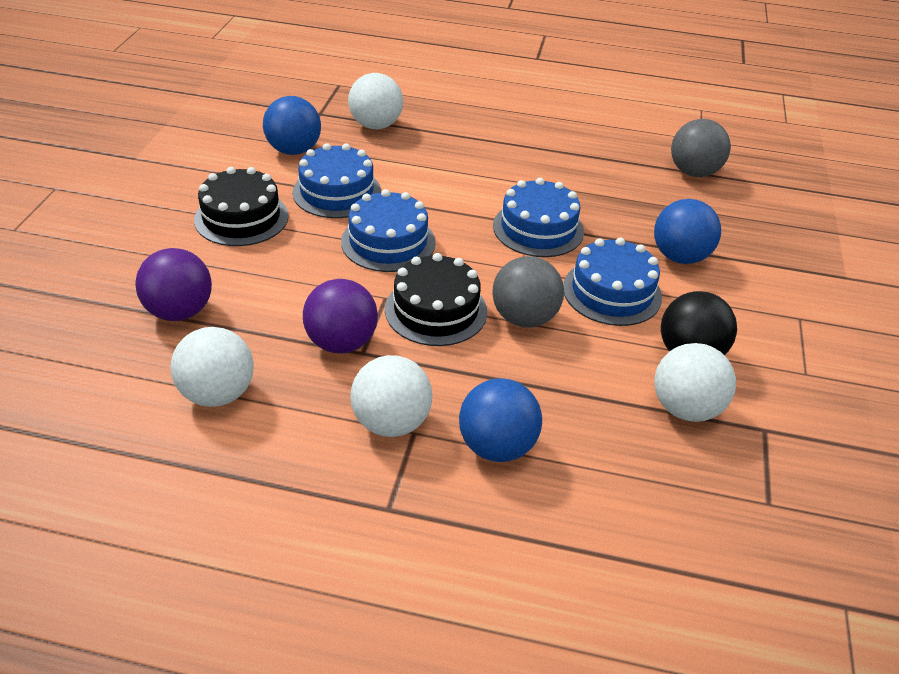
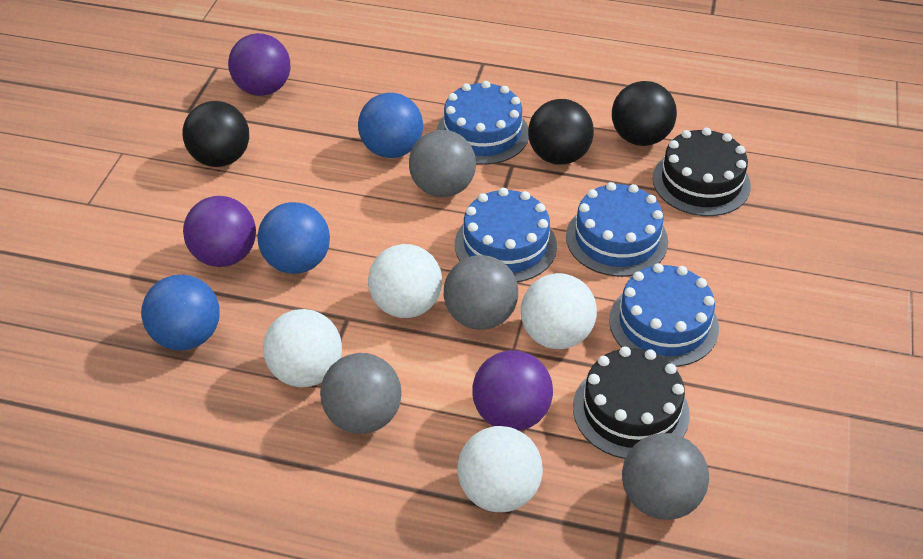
black ball: [661,291,737,355] = 1 -> [182,101,249,167] [528,99,594,165] [612,81,677,146] = 3
grey ball: [492,256,564,328] [671,119,731,177] = 2 -> [320,353,402,434] [409,130,476,197] [444,255,518,330] [622,433,709,520] = 4
purple ball: [135,248,212,321] [303,279,378,353] = 2 -> [183,196,256,267] [228,33,290,96] [472,350,553,431] = 3

